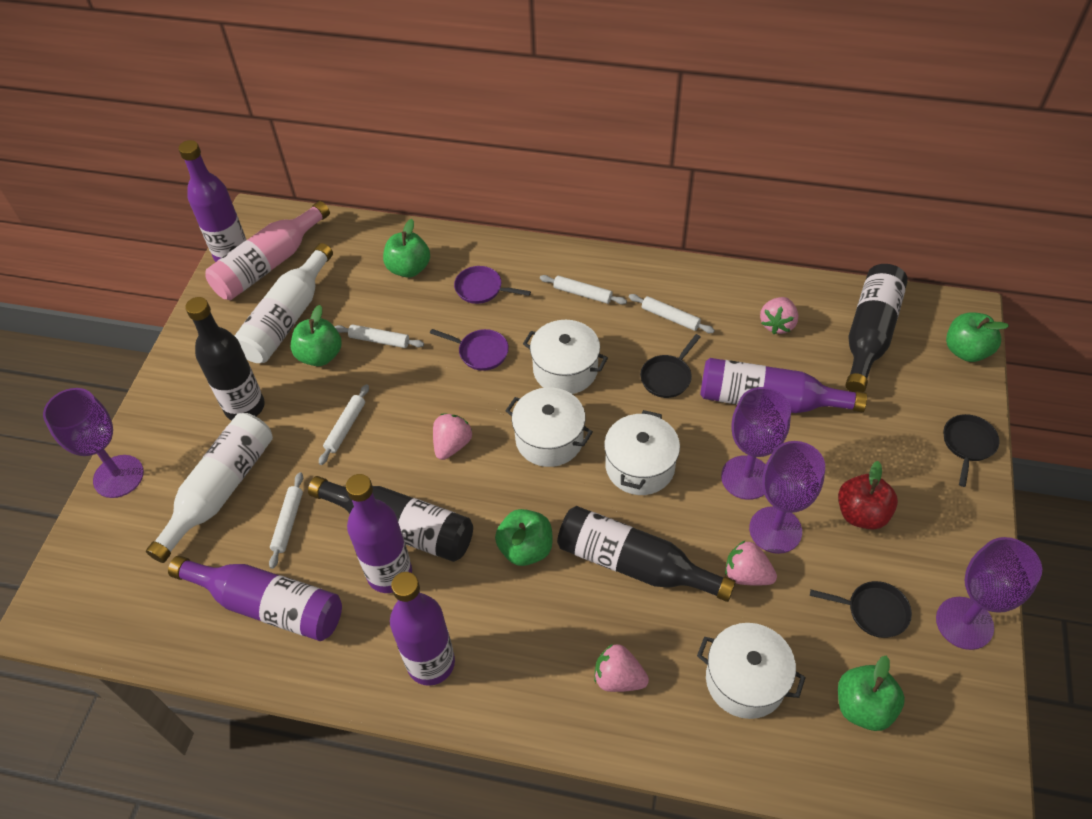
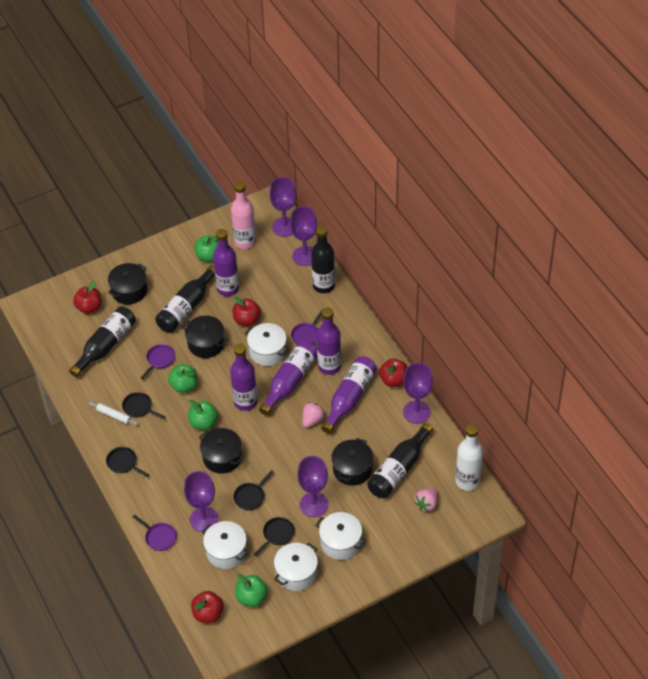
black pan: [640,334,700,398] [810,581,912,638] [943,414,1000,487] = 3 -> [106,447,149,477] [122,392,166,419] [233,470,274,510] [254,517,295,556] = 4
black pot: none = 0 -> [108,263,147,304] [182,316,228,358] [199,428,243,474] [331,438,373,486] = 4
green apple: [291,305,342,366] [383,219,430,278] [495,509,553,566] [838,656,905,731] [946,312,1009,362] = 5 -> [168,365,197,393] [188,400,218,430] [195,235,218,262] [235,574,268,607] = 4
pink strawberry: [433,414,472,460] [594,644,649,692] [725,541,777,586] [760,297,798,334] = 4 -> [302,402,325,428] [414,488,438,512] = 2
purple goblet: [43,388,144,498] [721,387,791,500] [749,441,825,554] [936,537,1042,650] = 4 -> [184,471,219,532] [269,177,296,237] [290,206,317,266] [297,456,329,517] [403,363,433,424] = 5
purple pan: [430,329,509,371] [454,266,531,304] = 2 -> [133,515,177,551] [141,344,175,380] [291,310,322,345] = 3
red apple: [838,461,898,530] = 1 -> [73,281,102,314] [191,591,224,623] [233,296,261,326] [379,359,407,387] = 4
white bottle: [146,413,273,563] [234,243,333,363] = 2 -> [455,424,483,491] = 1
white rolling pin: [269,472,303,569] [319,384,369,465] [334,324,424,348] [540,275,627,304] [629,294,715,333] = 5 -> [89,402,139,426] = 1

